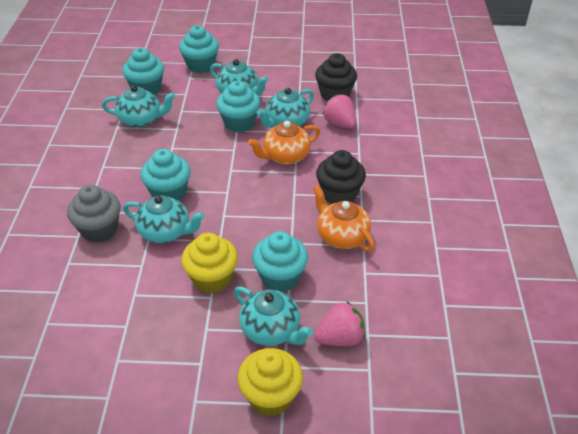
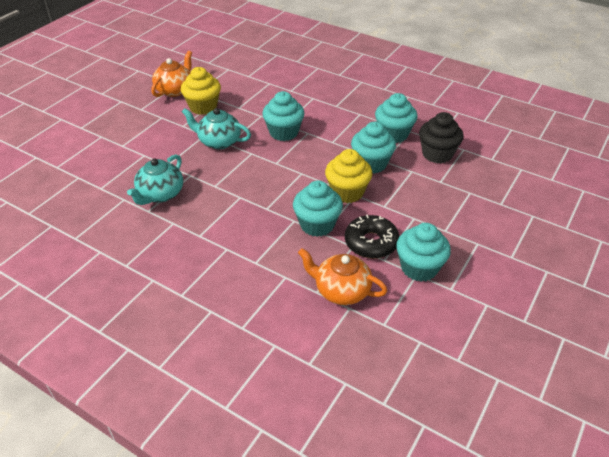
black cupcake: [315,53,357,101] [316,150,366,204] = 2 -> [419,112,464,164] = 1
black donut: none = 0 -> [345,215,400,259] = 1
grey cupcake: [67,185,121,243] = 1 -> none = 0
pink strawberry: [314,301,365,346] [322,94,357,128] = 2 -> none = 0
turquoise teapot: [102,85,175,128] [123,195,205,243] [210,59,269,95] [234,286,313,346] [257,88,314,128] = 5 -> [127,154,183,205] [182,108,251,149] = 2

